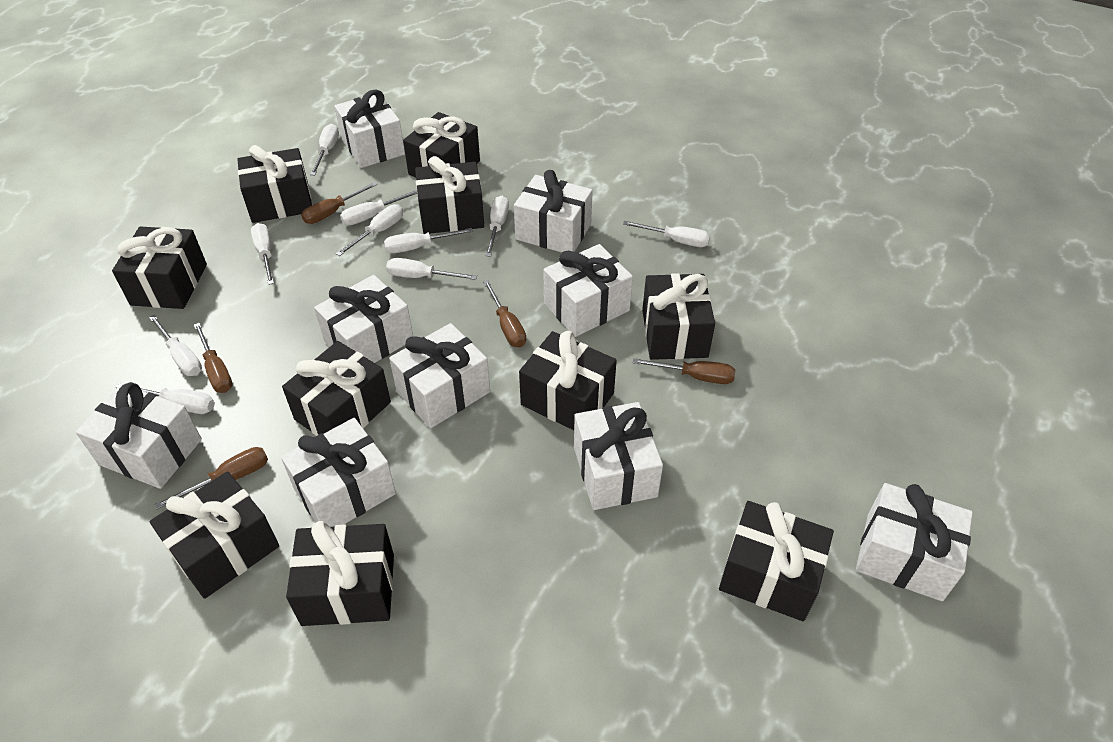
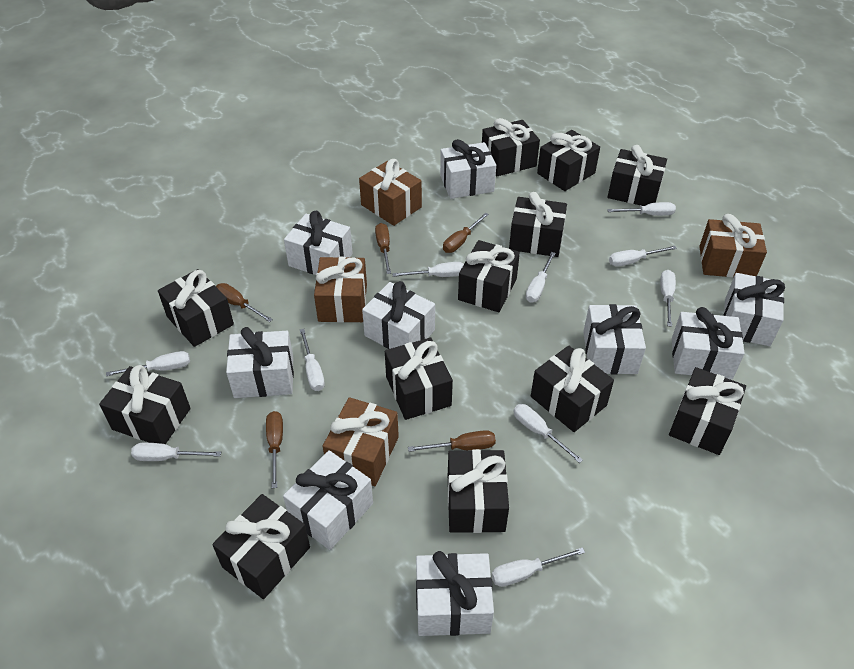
black gift: [112,226,207,309] [149,471,279,599] [237,145,312,223] [282,341,391,436] [286,521,394,626] [403,112,480,177] [415,156,484,234] [519,331,617,430] [642,273,715,360] [719,501,834,621] = 10 -> [99,365,191,444] [158,269,234,347] [212,494,310,599] [385,337,453,420] [448,449,509,533] [458,240,520,312] [482,118,540,176] [509,192,567,257] [531,346,614,432] [537,130,600,191] [608,145,667,206] [669,367,746,455] = 12
brown gift: none = 0 -> [314,257,367,323] [323,397,399,486] [359,159,422,226] [699,214,767,278] = 4

